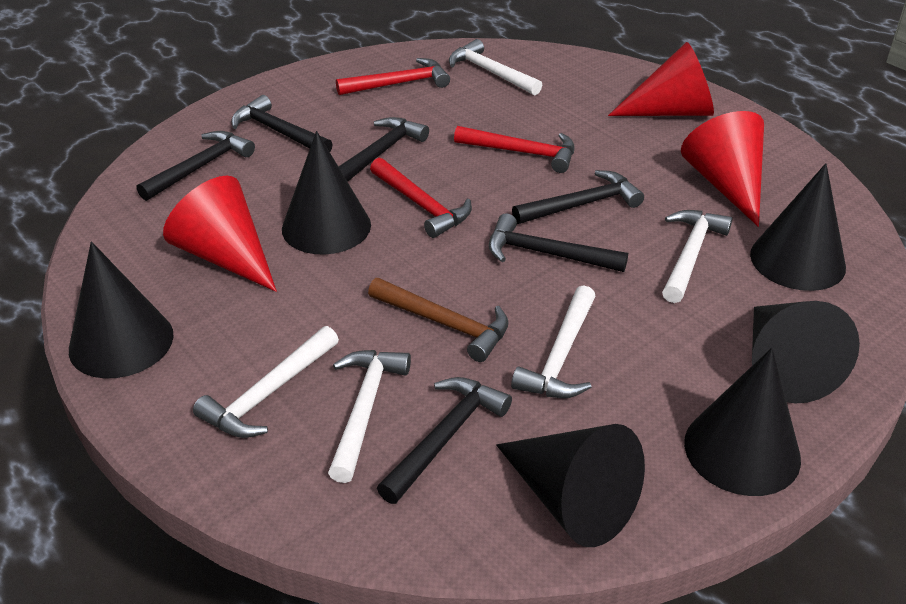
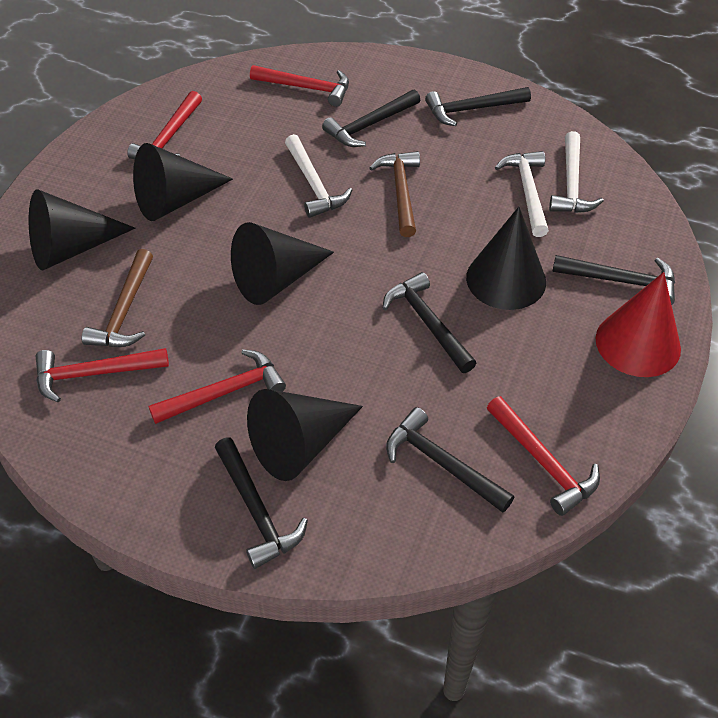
black cone: [69,241,174,379] [282,131,371,255] [496,424,645,547] [684,348,801,496] [750,163,846,291] [752,301,860,404] = 6 -> [29,189,135,270] [133,143,233,221] [231,222,334,305] [247,389,363,481] [466,207,546,310] = 5
brown hammer: [368,278,509,362] = 1 -> [82,249,153,347] [369,151,420,237] = 2
red cone: [163,176,277,292] [608,42,714,116] [681,111,764,227] = 3 -> [596,272,681,377] = 1
red hammer: [336,58,450,95] [370,158,472,238] [454,126,575,173] = 3 -> [36,348,169,403] [127,91,202,159] [148,349,286,424] [250,65,349,107] [487,396,600,516] = 5
white hammer: [193,326,339,438] [328,350,411,483] [449,39,542,95] [511,285,596,398] [662,210,733,303] = 5 -> [285,134,352,218] [495,151,549,237] [549,131,604,213] = 3

